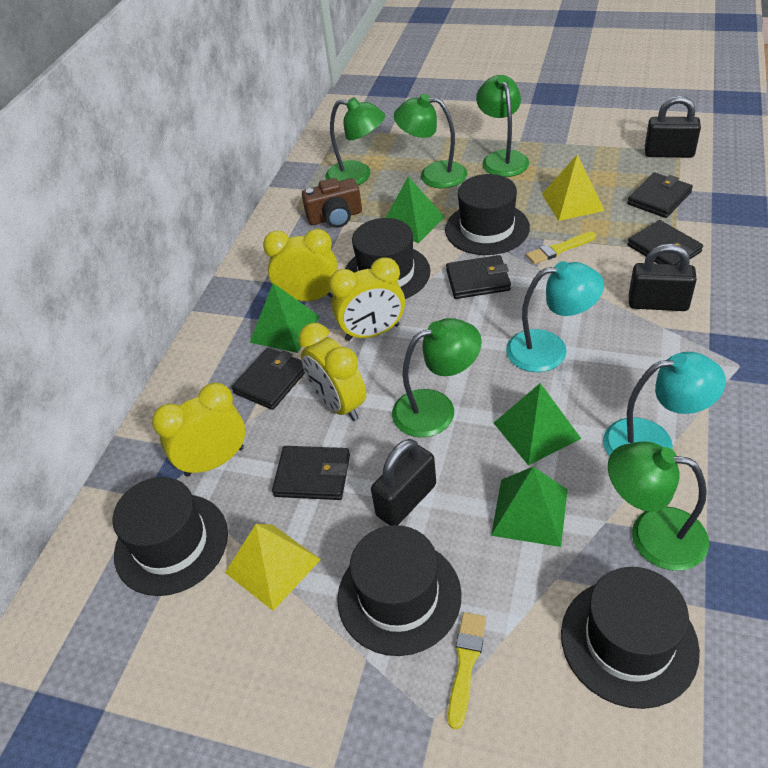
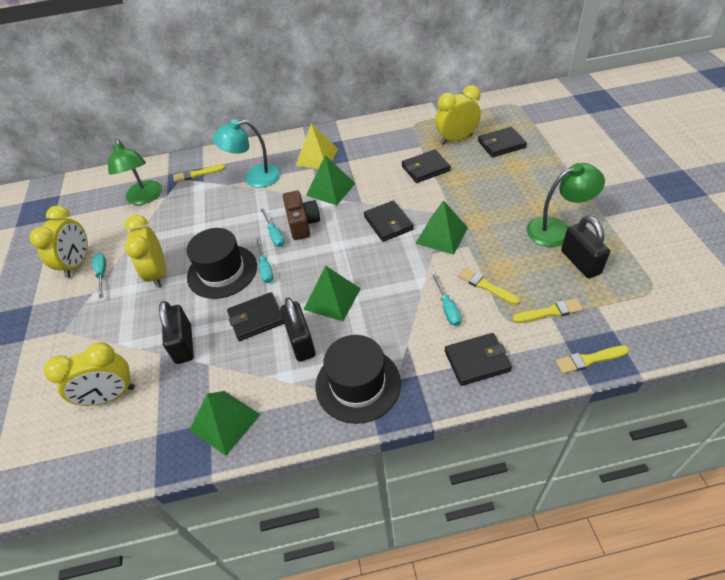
black hat: [113,477,228,596] [337,525,462,656] [345,218,431,299] [445,174,530,255] [561,567,700,709] = 5 -> [186,228,257,299] [315,335,401,424] = 2
green lamp: [325,97,385,185] [392,318,482,437] [394,94,467,188] [476,75,529,177] [608,442,709,571] = 5 -> [108,139,162,205] [526,163,605,247] = 2
turquoise lamp: [506,261,604,372] [603,352,726,456] = 2 -> [213,119,281,188] = 1
turquoise screwdriver: none = 0 -> [92,253,106,299] [256,238,273,283] [260,208,285,247] [431,272,462,326] = 4
yellow brush: [448,612,486,730] [526,231,596,264] = 2 -> [173,165,225,182] [458,267,520,305] [512,299,583,323] [555,345,630,374] = 4
yellow pyramid: [225,524,321,611] [542,154,605,221] = 2 -> [295,124,338,169] = 1

